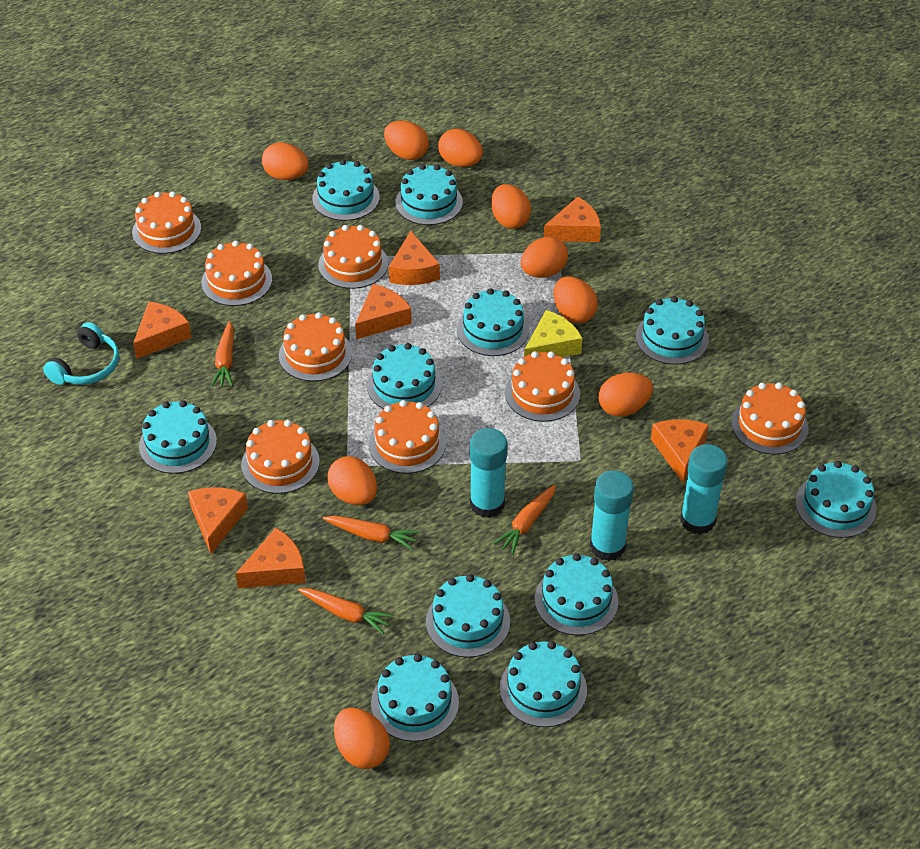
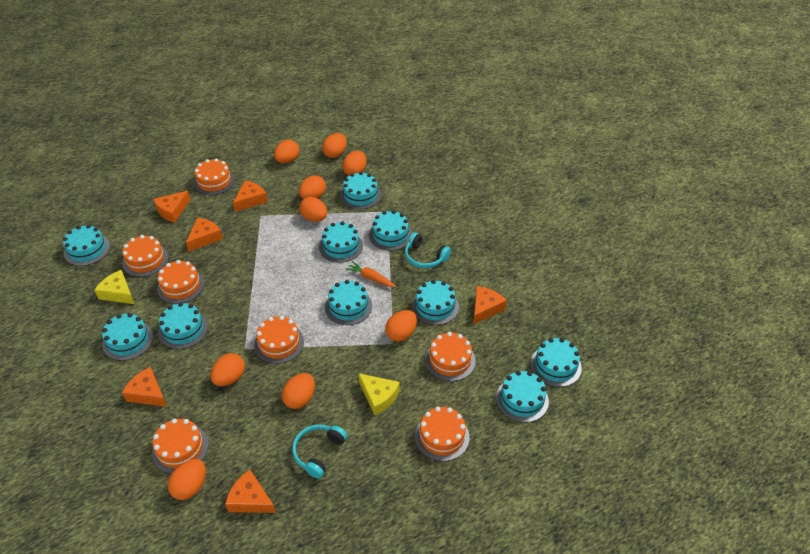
orange cake: [132,191,201,254] [201,241,272,306] [241,420,320,494] [279,312,352,381] [318,225,388,289] [369,400,446,474] [505,351,580,422] [731,383,809,454] = 8 -> [122,235,168,277] [152,418,208,474] [157,260,204,304] [194,158,235,195] [254,316,304,364] [415,407,470,461] [425,332,476,381] = 7
orange carrot: [211,321,233,387] [298,588,394,634] [323,516,419,550] [493,485,556,554] = 4 -> [345,261,396,287] = 1
orange cheese: [133,302,192,359] [188,487,248,554] [236,528,306,588] [355,284,412,339] [389,231,440,285] [544,197,601,242] [651,419,709,482] = 7 -> [122,367,167,407] [153,191,190,223] [186,217,223,251] [225,470,276,513] [233,180,268,212] [473,286,507,325] = 6
turquoise cake: [139,400,217,474] [312,159,380,221] [367,343,442,409] [371,654,459,742] [395,164,463,225] [426,574,510,658] [457,288,529,356] [500,641,587,727] [535,553,618,636] [636,296,709,365] [795,461,876,538] = 11 -> [63,225,110,266] [102,313,153,361] [158,302,208,349] [319,221,363,263] [325,280,372,325] [340,172,381,209] [369,210,412,251] [412,280,459,325] [496,371,549,423] [531,338,582,387] = 10
turquoise glue stick: [470,428,507,518] [590,470,634,561] [680,444,728,535] = 3 -> none = 0
turquoise headphones: [43,322,119,385] = 1 -> [292,424,347,478] [405,232,451,268] = 2
yellow cheese: [524,310,582,357] = 1 -> [95,270,134,304] [358,373,400,415] = 2

